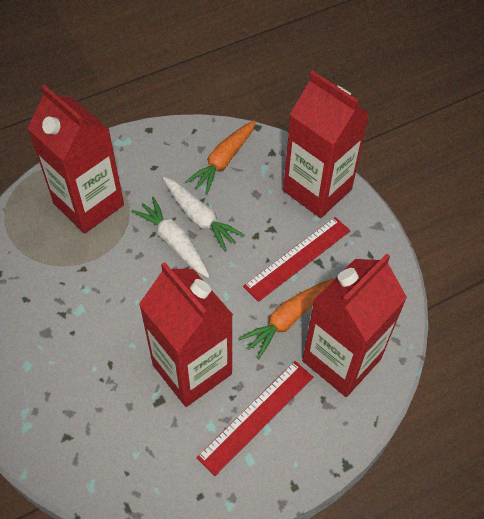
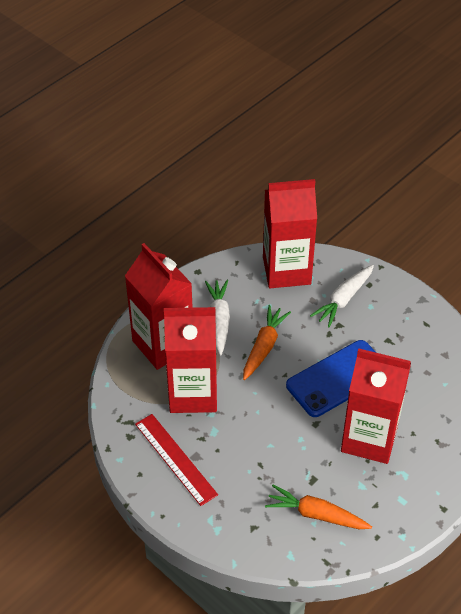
blue phone: none = 0 -> [286,340,375,417] = 1
red ruler: [196,361,313,476] [243,217,350,302] = 2 -> [135,414,218,506] = 1

